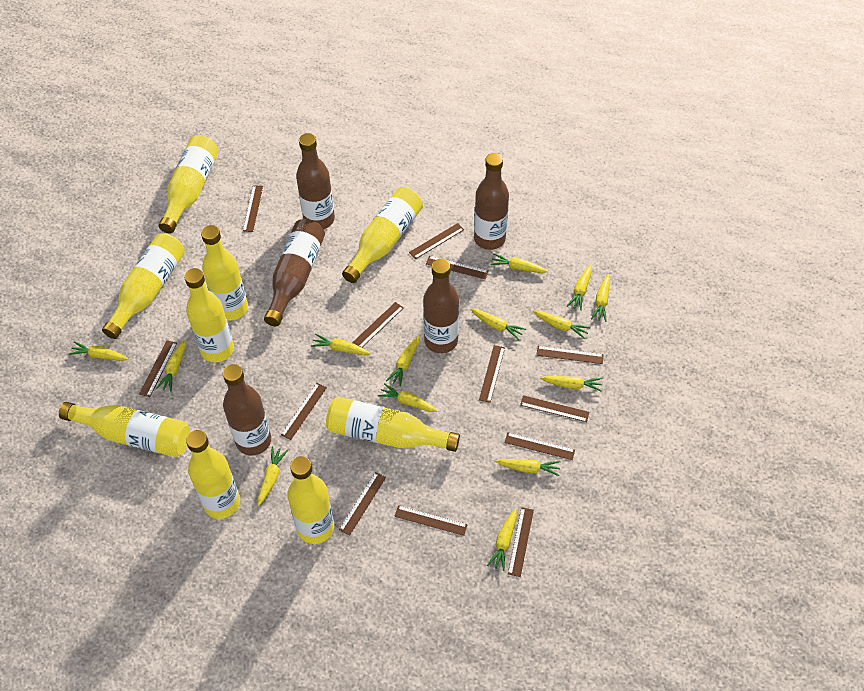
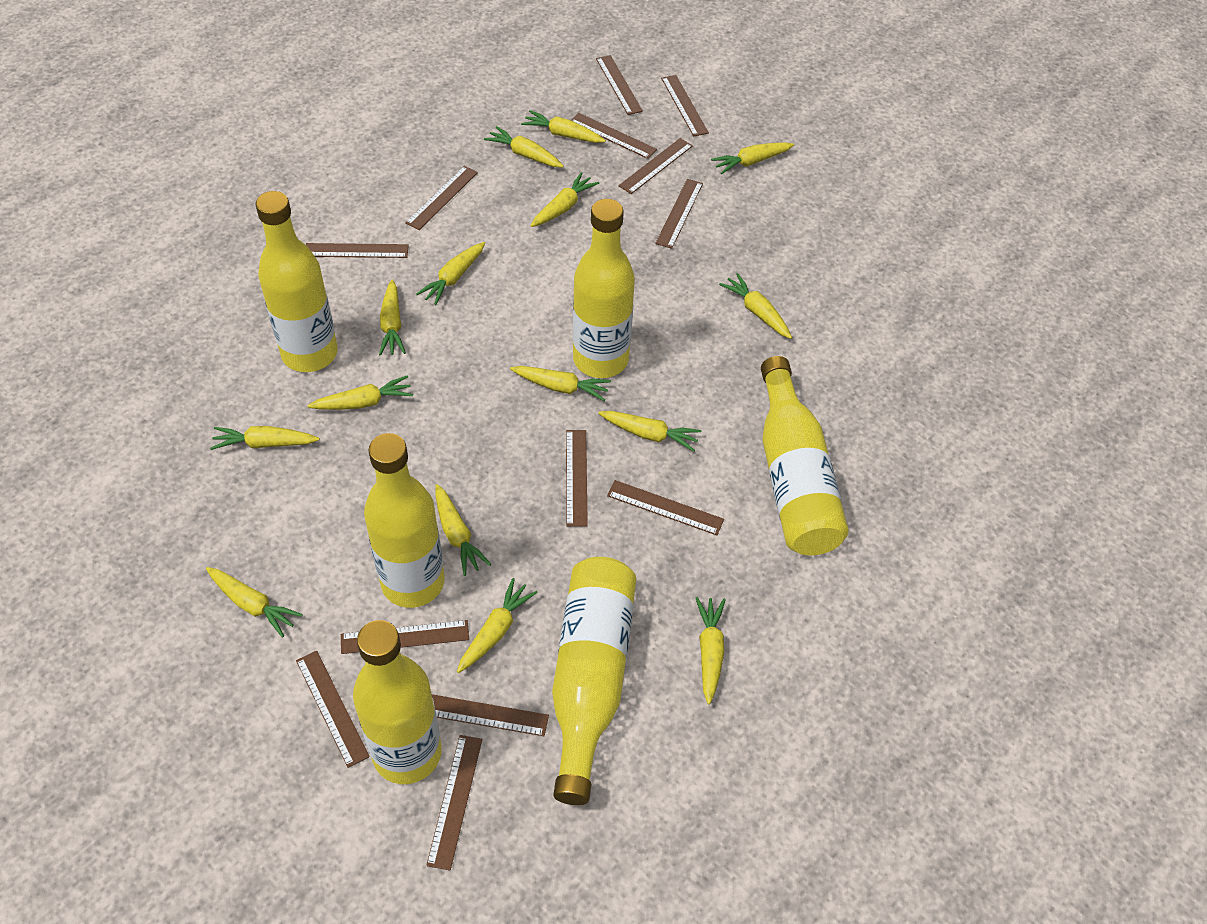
brown bottle: [223,364,271,455] [264,219,325,326] [296,133,335,229] [423,259,459,353] [474,153,509,250] = 5 -> none = 0
yellow bottle: [59,402,190,457] [102,233,185,339] [159,135,219,234] [184,268,234,362] [186,430,240,519] [201,225,248,321] [287,456,334,544] [326,397,460,452] [342,187,423,283] = 9 -> [256,191,338,372] [353,620,442,784] [364,433,445,608] [552,557,637,805] [573,199,635,378] [761,356,849,555] = 6
yellow carrot: [68,342,128,361] [156,339,186,392] [258,447,288,506] [311,334,371,355] [378,383,438,412] [386,336,419,386] [470,309,526,340] [487,508,517,571] [490,253,548,273] [495,459,561,476] [533,311,591,339] [540,376,603,392] [567,264,592,311] [591,274,610,322] = 14 -> [206,567,303,637] [210,426,319,450] [308,375,413,410] [379,280,406,356] [416,242,485,305] [435,484,491,576] [457,578,538,673] [484,126,564,167] [510,366,611,401] [521,110,606,143] [531,172,599,227] [598,411,701,452] [696,597,726,705] [711,142,794,174] [719,273,792,339] = 15

